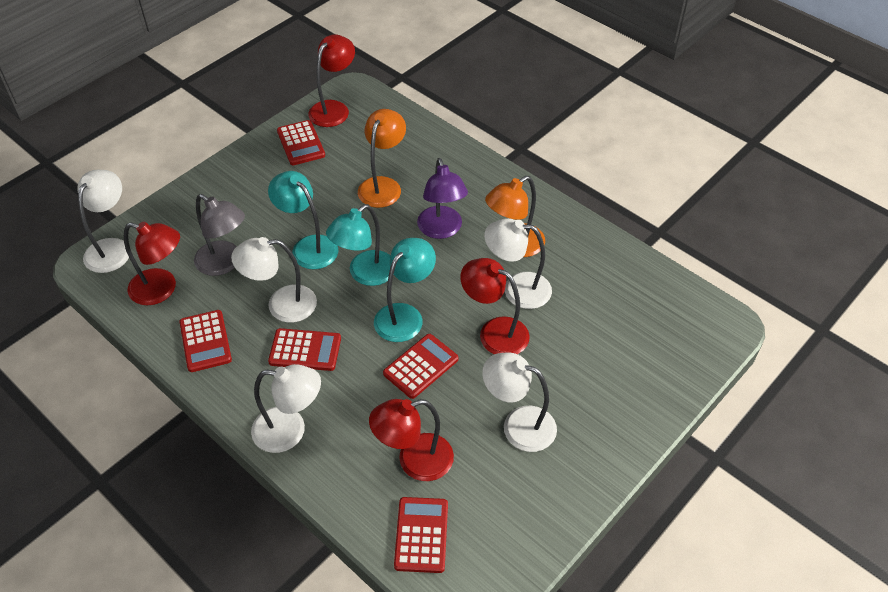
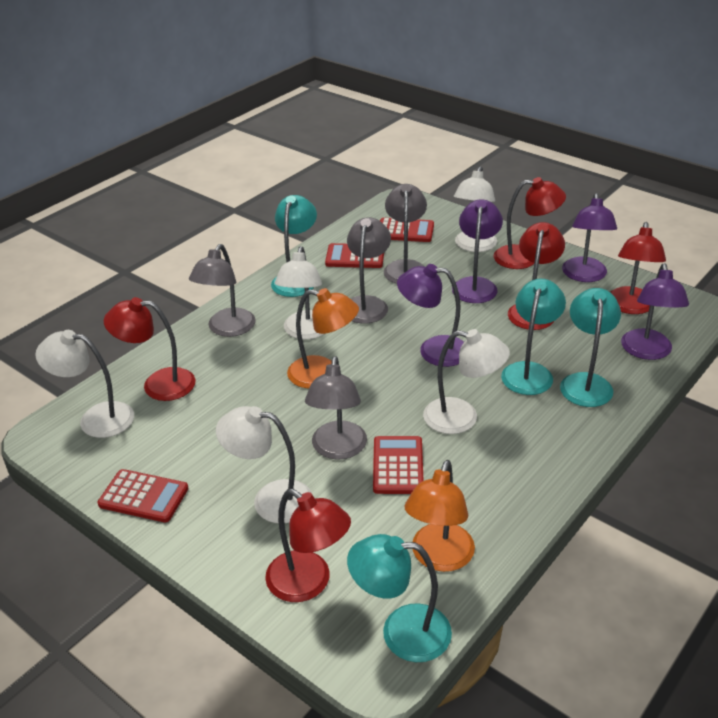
grey lamp: [194,194,245,276] = 1 -> [189,244,255,337] [305,356,367,460] [347,217,391,324] [384,184,427,284] = 4
purple lamp: [417,158,468,239] = 1 -> [397,264,464,367] [452,199,503,303] [562,193,617,282] [621,263,689,360] = 4
red calculator: [179,310,232,372] [268,328,341,371] [277,120,325,165] [383,334,458,399] [394,497,448,573] = 5 -> [98,469,189,523] [325,243,384,268] [373,436,424,494] [380,218,434,242] = 4
red lamp: [124,222,180,305] [308,34,355,127] [369,399,454,481] [460,258,530,354] = 4 -> [104,297,196,401] [265,489,351,602] [493,177,566,269] [508,222,565,330] [610,222,666,314] = 5
turquoise lamp: [268,171,338,269] [326,204,391,286] [374,238,436,342] = 3 -> [271,195,317,297] [347,534,452,662] [501,279,566,395] [560,288,621,407] = 4

